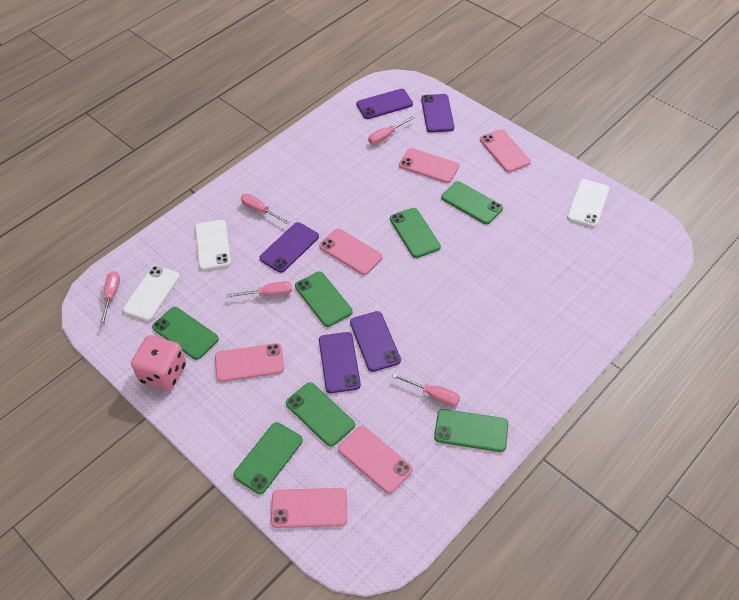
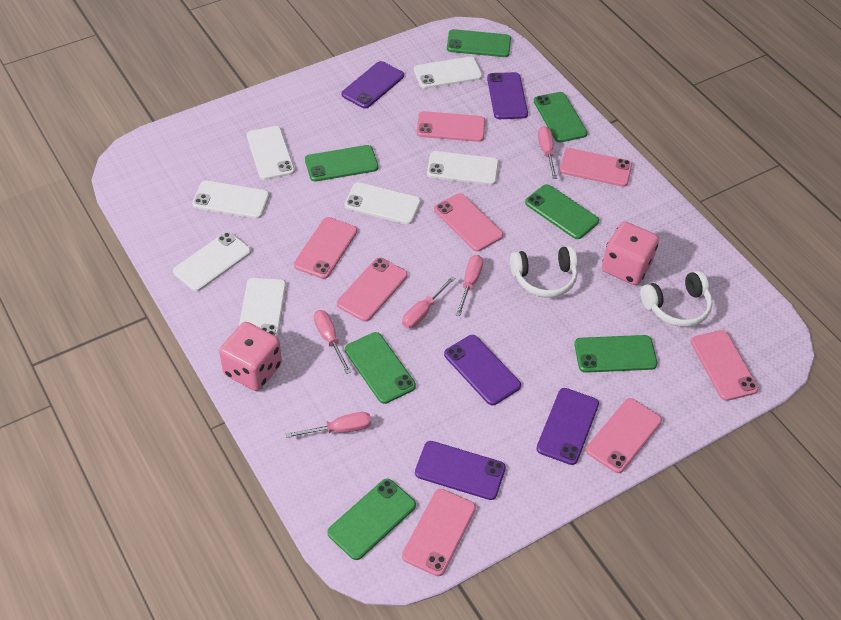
pink dice: [131,335,186,391] = 1 -> [219,322,282,391] [602,222,659,285] = 2
pink phone: [215,343,284,382] [271,488,347,528] [319,229,383,275] [338,426,413,494] [399,148,459,183] [480,129,531,172] = 6 -> [294,217,357,279] [337,258,408,322] [402,489,476,576] [417,111,485,142] [434,193,503,252] [560,148,632,187] [586,398,662,473] [691,330,759,401] = 8
white headphones: none = 0 -> [510,246,578,297] [640,271,713,327] = 2
white phone: [123,265,180,321] [195,220,231,270] [567,179,609,227] = 3 -> [173,232,251,291] [192,180,270,219] [239,278,286,338] [247,126,295,180] [345,182,421,225] [414,57,482,89] [427,151,499,185] = 7

